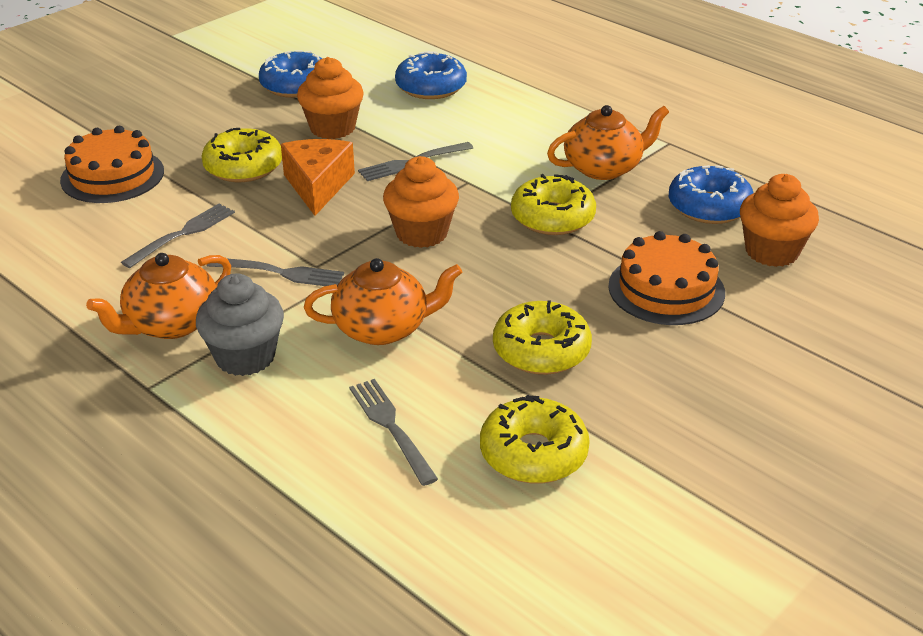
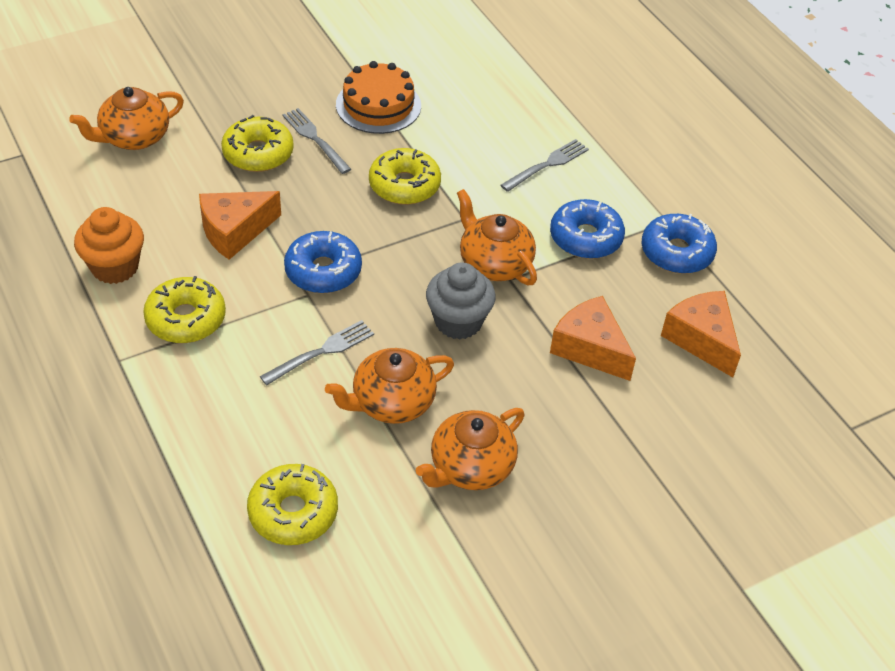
grey fork: [121,204,235,268] [207,259,344,286] [349,379,438,486] [358,142,473,181] = 4 -> [260,320,374,385] [282,108,351,174] [500,139,589,192] = 3
orange cake: [60,126,164,203] [608,231,725,325] = 2 -> [336,61,421,134] = 1
orange cheese: [281,139,355,216] = 1 -> [199,191,281,260] [550,296,636,381] [661,291,741,377] = 3
orange cupcake: [297,57,364,139] [383,156,459,248] [740,174,819,267] = 3 -> [74,207,144,284] = 1
orange teapot: [86,253,231,339] [304,258,463,345] [547,105,669,180] = 3 -> [69,87,184,150] [325,348,454,424] [416,408,525,490] [457,189,537,285] = 4

